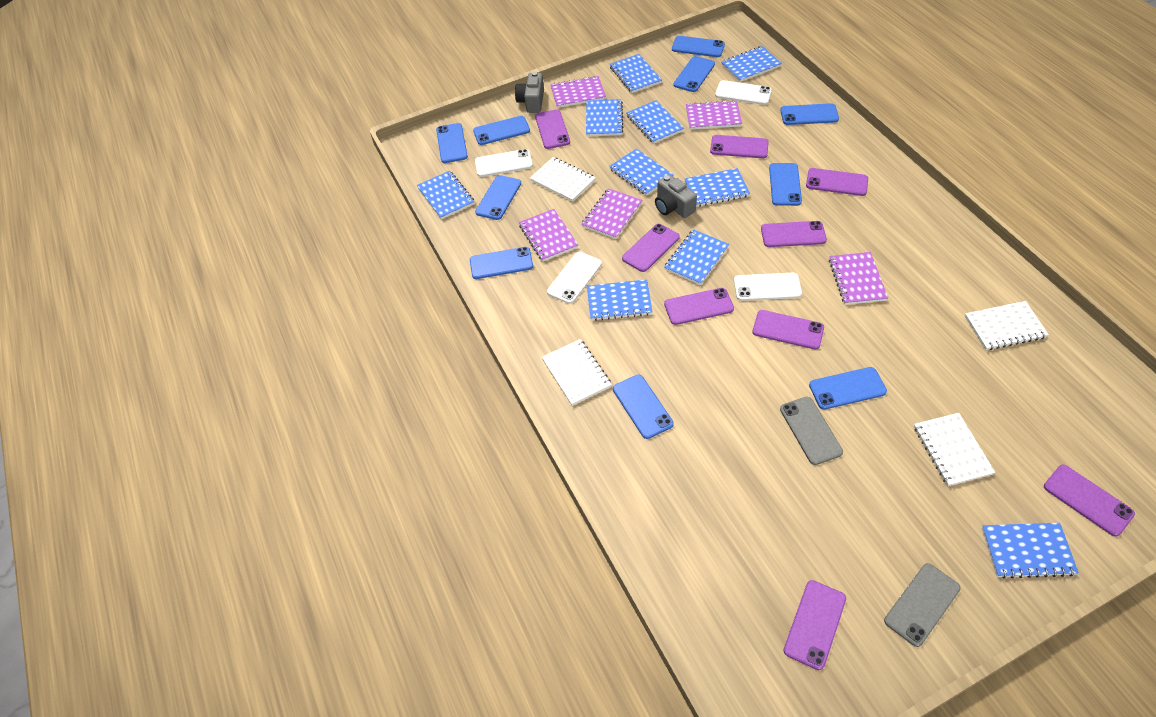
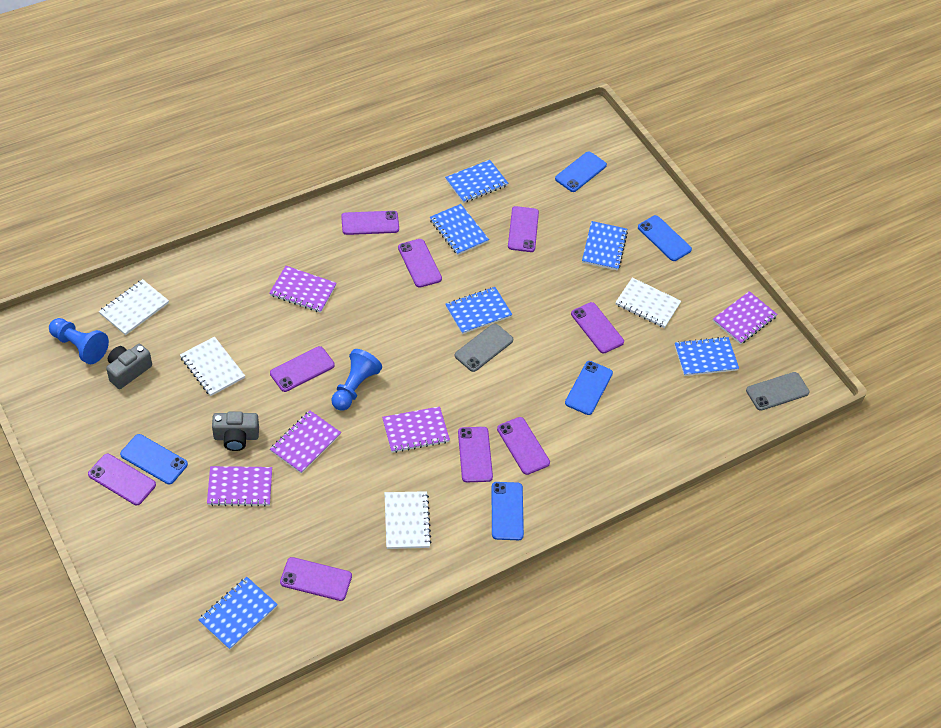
blue notebook: [417,171,474,219] [586,99,623,136] [587,280,653,321] [609,149,674,196] [610,54,662,93] [626,100,684,144] [665,229,729,285] [685,168,750,207] [721,46,782,82] [982,523,1079,579] = 10 -> [198,577,278,650] [430,204,489,255] [445,160,508,203] [445,287,513,334] [582,221,628,271] [675,337,739,376] = 6
blue pawn: none = 0 -> [49,318,109,364] [331,349,382,411] = 2
blue phone: [436,123,468,163] [470,247,533,279] [473,116,530,145] [475,175,521,220] [613,375,674,439] [672,36,725,57] [673,56,715,92] [769,163,802,206] [780,103,839,125] [809,367,887,409] = 10 -> [120,434,188,484] [491,482,524,540] [555,151,607,192] [565,361,613,415] [638,215,692,261] = 5
white phone: [475,149,533,177] [547,252,602,304] [715,80,772,105] [734,273,802,301] = 4 -> none = 0

